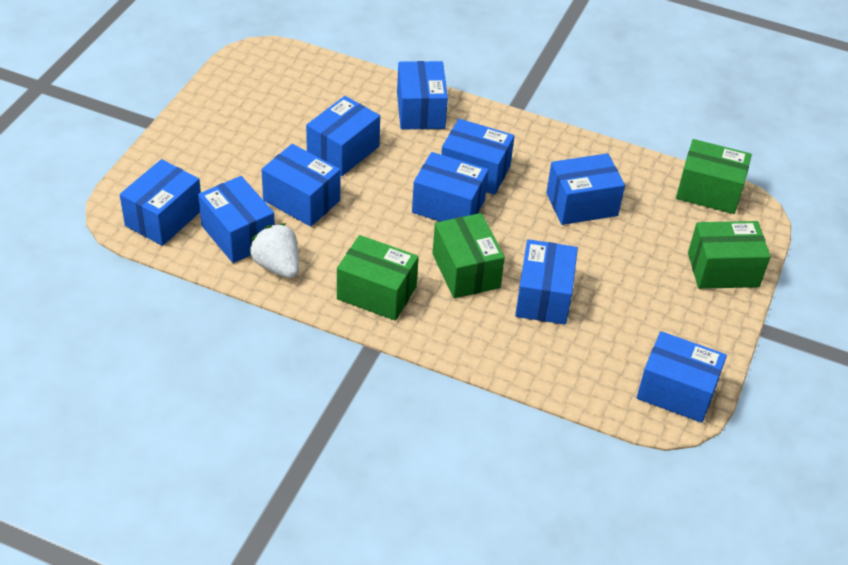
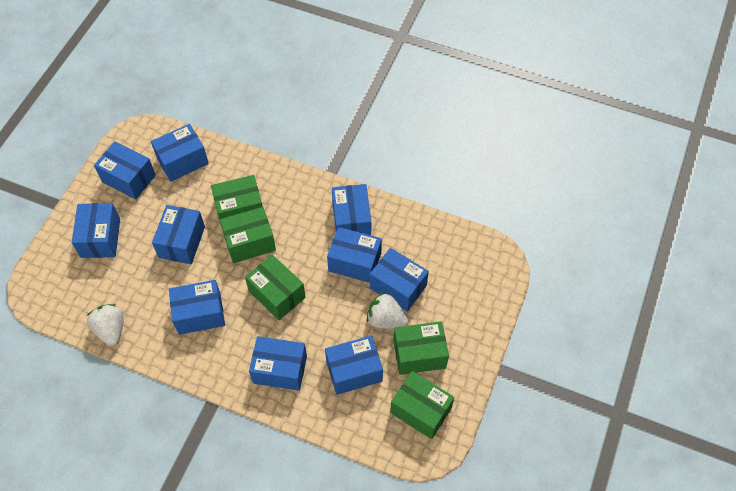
green box: [337,235,419,321] [432,213,505,298] [676,139,752,214] [688,221,771,289] = 4 -> [211,175,263,227] [220,207,276,263] [245,255,305,320] [390,371,455,439] [393,321,449,375] = 5
white strawberry: [249,223,299,278] = 1 -> [86,304,124,346] [367,292,408,329] = 2

